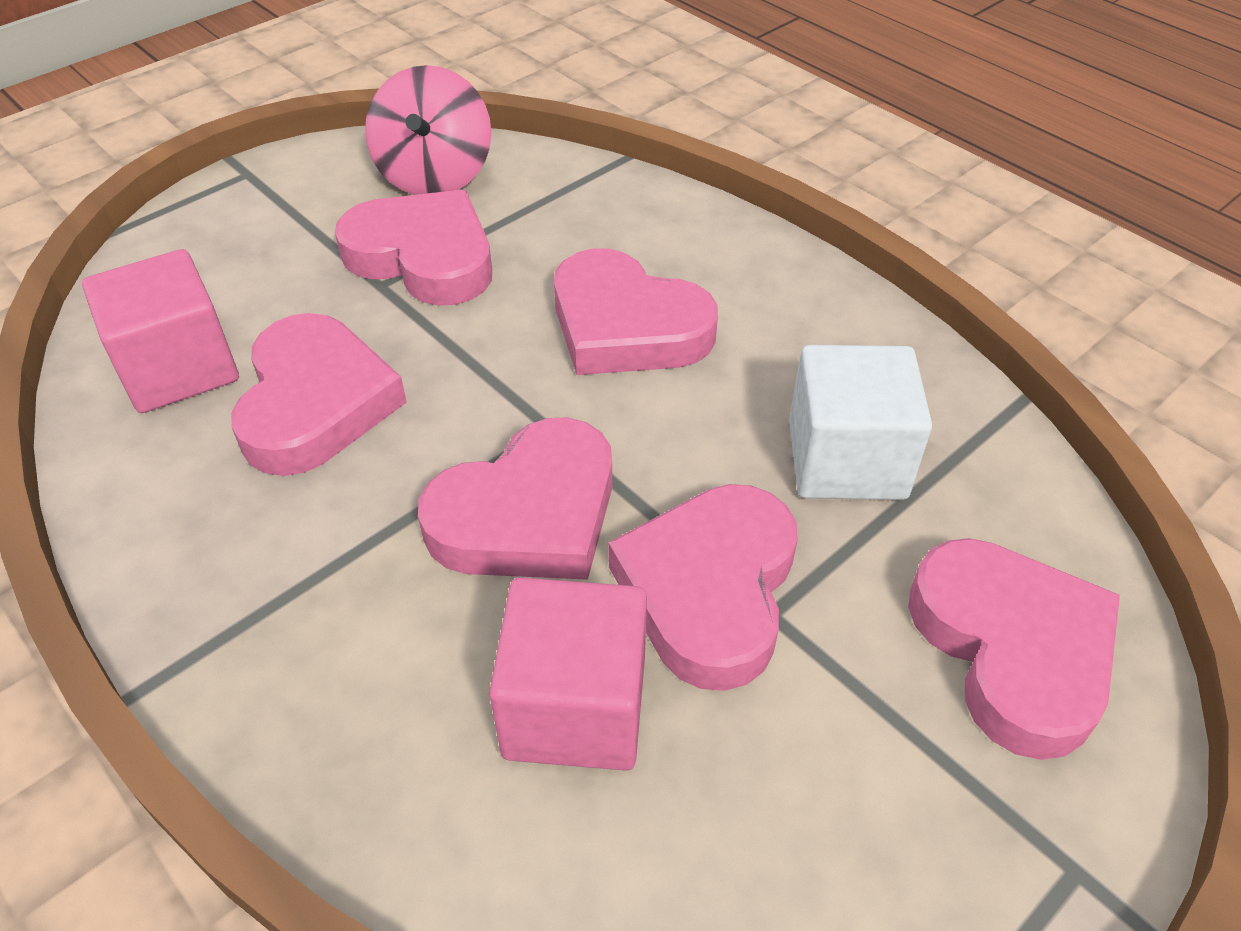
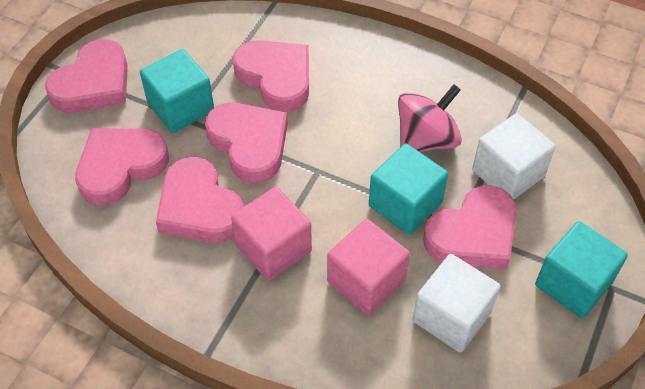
turquoise cube: none = 0 -> [140,49,214,133] [369,144,448,235] [535,221,628,318] = 3
white cube: [789,345,932,500] = 1 -> [413,254,500,353] [472,113,555,200] = 2

